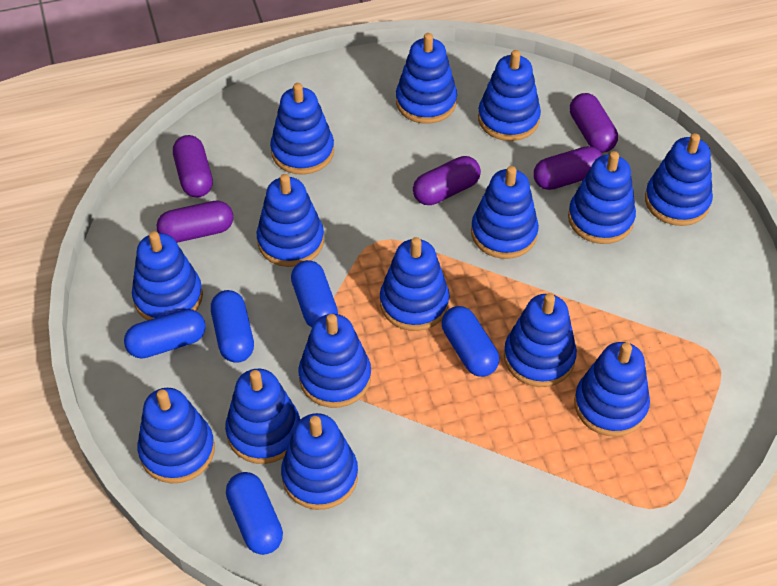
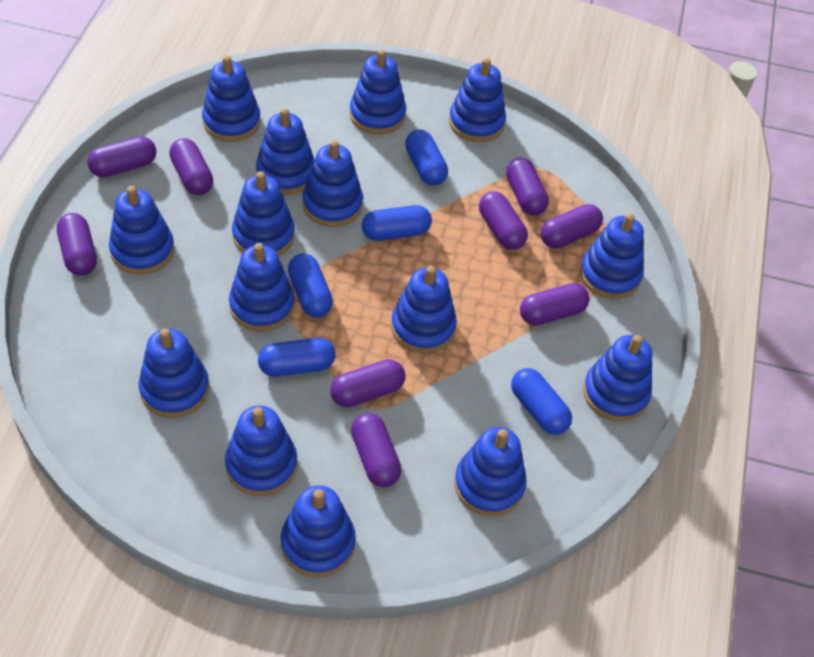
purple capsule: [157,201,233,243] [173,135,213,197] [413,156,481,205] [533,146,603,190] [570,93,618,153] = 5 -> [57,213,97,276] [87,136,157,177] [169,138,213,195] [330,359,405,407] [351,413,401,487] [479,192,528,250] [506,158,549,215] [520,283,589,326] [541,204,603,249] = 9

